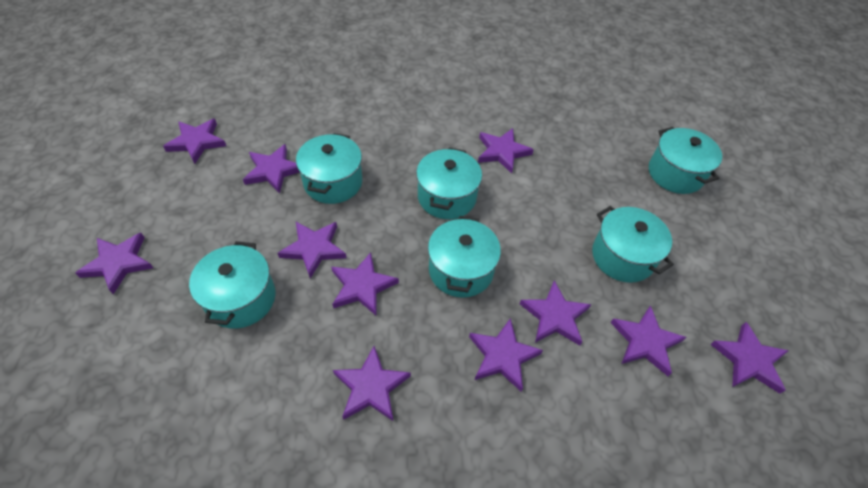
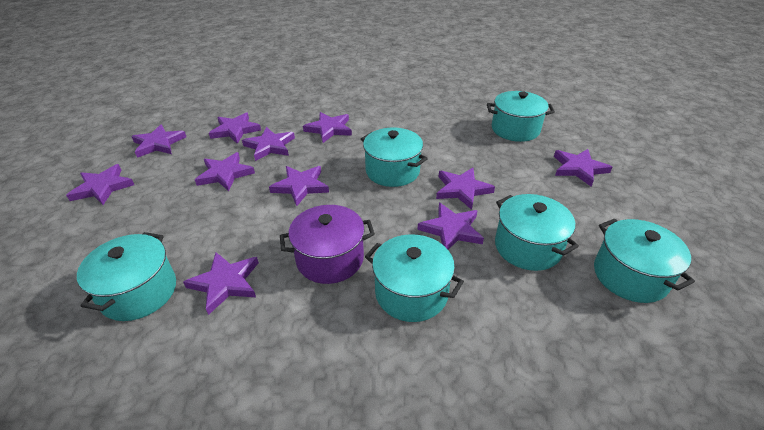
purple pot: none = 0 -> [280,205,375,284] = 1

